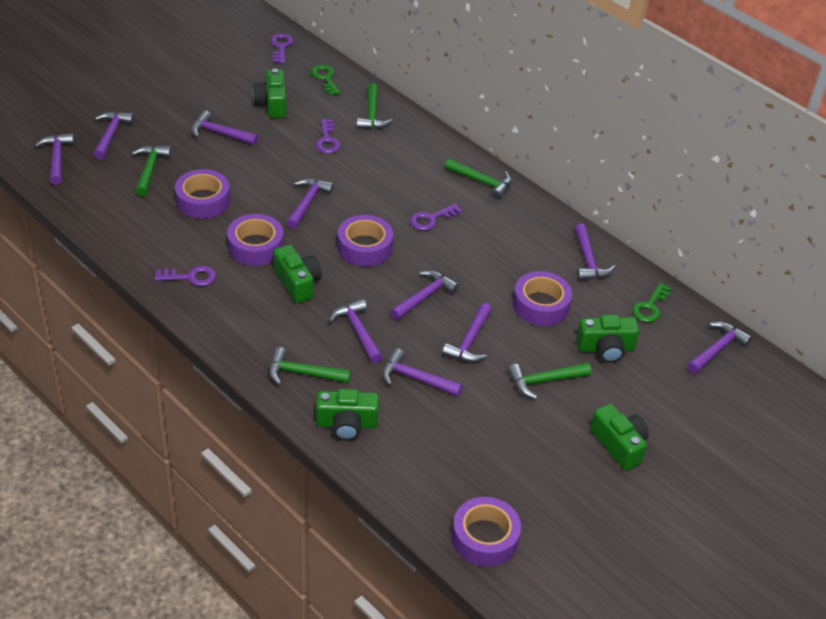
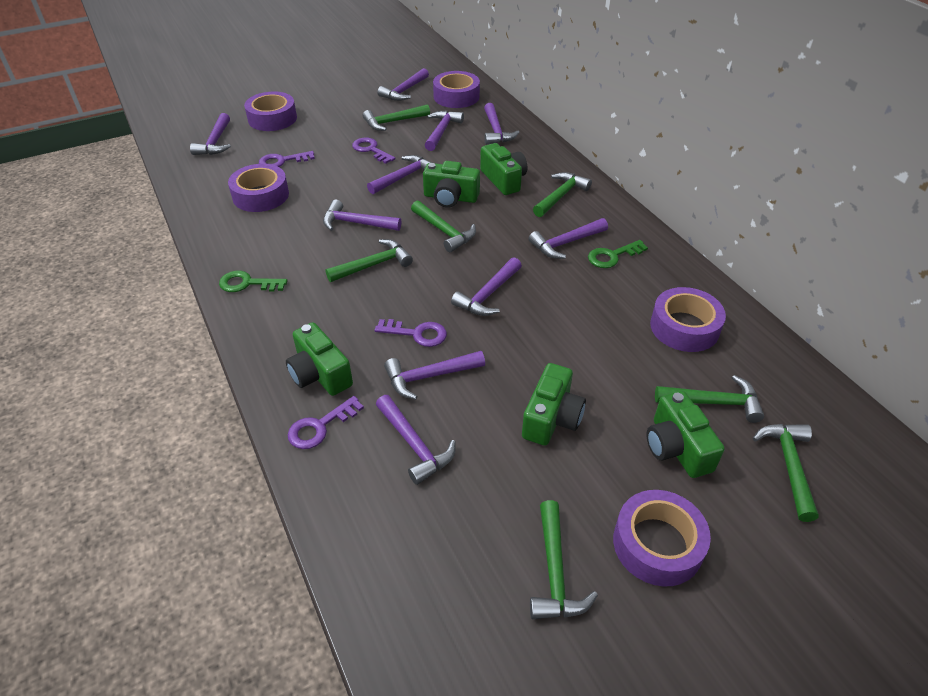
green hammer: [132,145,171,196] [269,347,351,385] [357,83,393,129] [445,159,512,200] [508,362,591,399] = 5 -> [325,239,413,282] [363,104,430,131] [411,200,476,252] [530,500,598,619] [533,172,592,217] [655,375,764,423] [753,424,819,522] = 7

